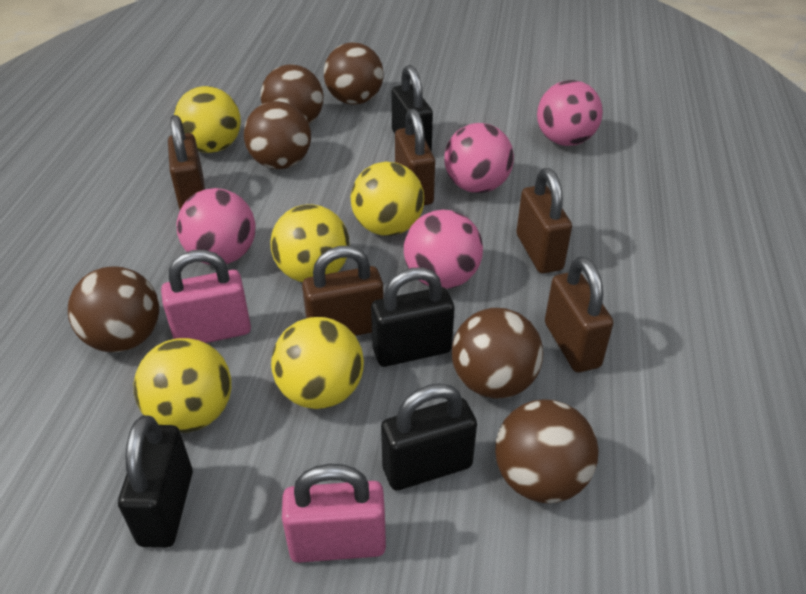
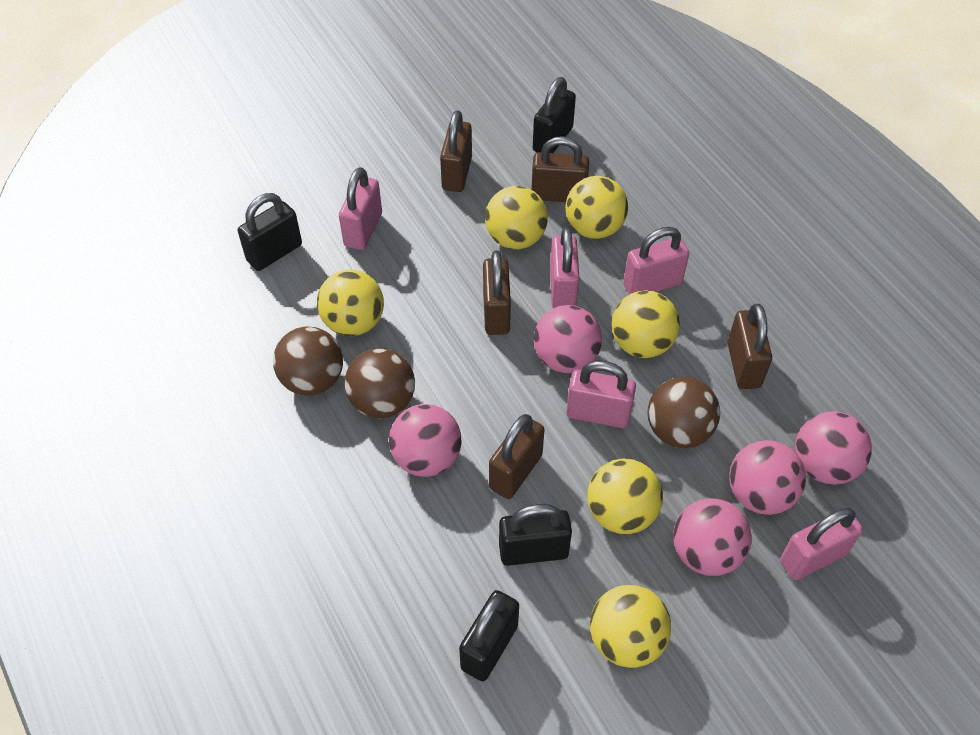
brown ball: [68,266,159,352] [244,101,311,169] [261,64,323,124] [324,42,383,105] [452,308,543,399] [495,399,599,503] = 6 -> [273,326,343,396] [345,348,415,418] [648,377,720,448] = 3
pink ball: [177,188,255,265] [404,210,483,289] [444,123,514,193] [537,80,603,146] = 4 -> [389,404,462,477] [534,305,602,373] [673,498,752,576] [729,440,806,515] [795,411,872,485] = 5
pink padlock: [161,250,251,343] [282,464,386,563] = 2 -> [339,167,382,250] [550,227,580,308] [566,361,636,428] [623,227,689,295] [780,508,863,580] = 5
yellow ball: [134,338,231,433] [174,86,241,153] [270,204,350,282] [271,317,364,409] [351,162,424,236] = 5 -> [317,270,384,336] [485,186,548,249] [565,176,628,239] [587,459,663,534] [590,585,671,668] [612,290,680,358] = 6

